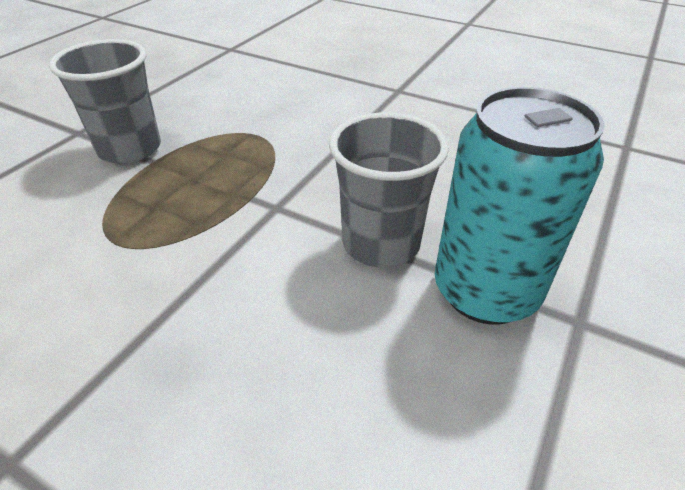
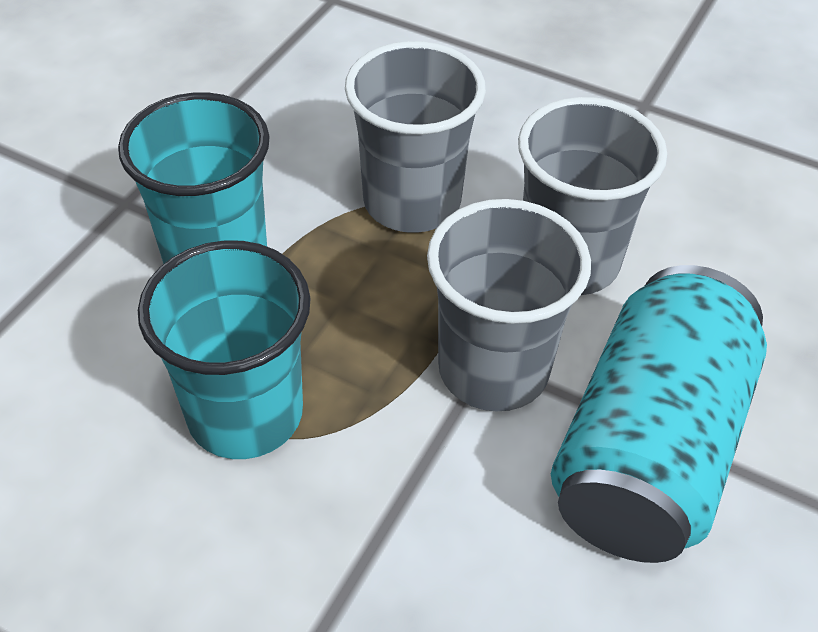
grey cup: [49,39,161,164] [329,112,449,268] = 2 -> [345,41,486,233] [427,199,591,412] [518,97,667,295] = 3
turquoise cup: none = 0 -> [118,93,270,264] [138,240,311,459] = 2

